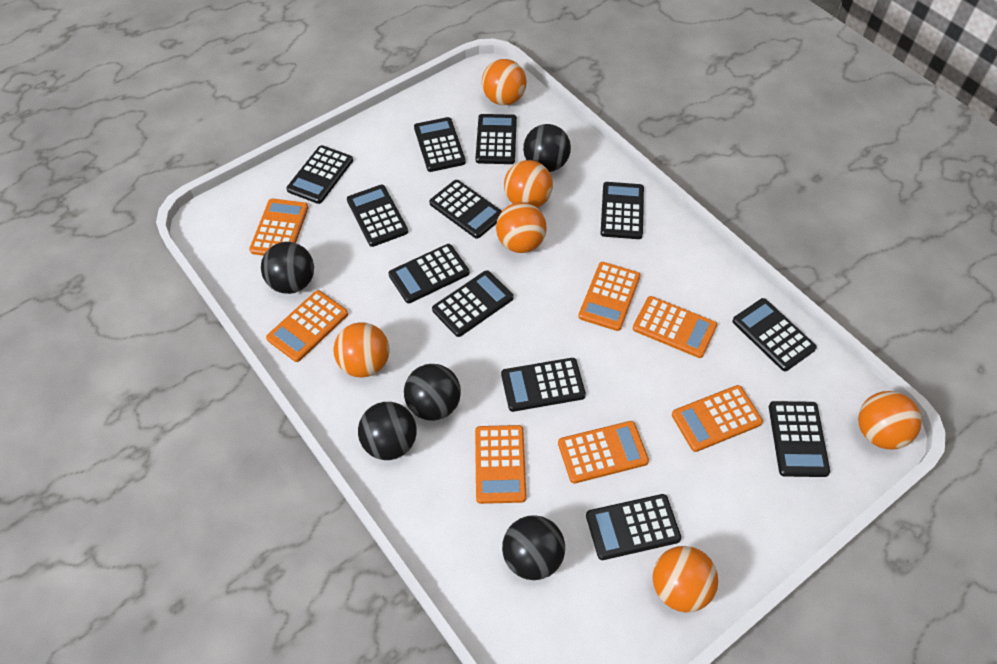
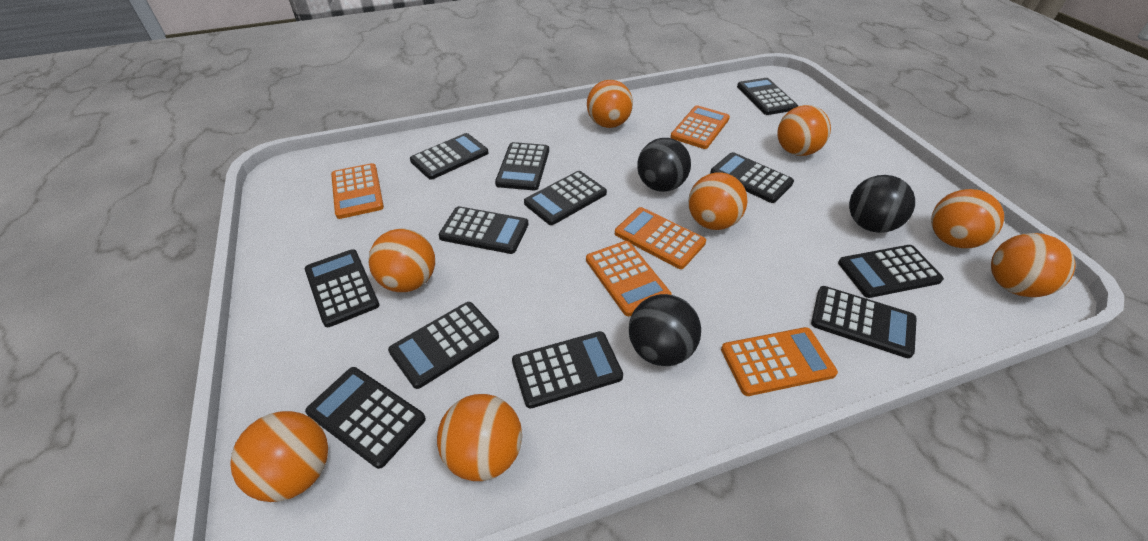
black ball: [261,242,314,294] [358,402,417,460] [404,364,461,421] [502,515,565,580] [523,124,571,172] = 5 -> [629,294,701,366] [637,138,691,192] [849,175,915,233] = 3
orange ball: [333,322,389,377] [482,59,527,105] [496,202,547,253] [504,160,553,208] [653,546,718,612] [858,391,922,449] = 6 -> [230,411,328,502] [368,229,435,292] [437,394,522,481] [587,80,633,128] [688,172,748,230] [778,105,831,156] [931,189,1004,248] [991,233,1075,297] = 8
orange calculator: [249,199,309,256] [266,290,348,362] [475,425,526,504] [558,421,649,484] [578,262,640,331] [633,296,717,358] [672,385,763,452] = 7 -> [331,163,384,219] [586,241,672,316] [615,207,706,269] [671,105,730,149] [721,327,838,396] = 5

